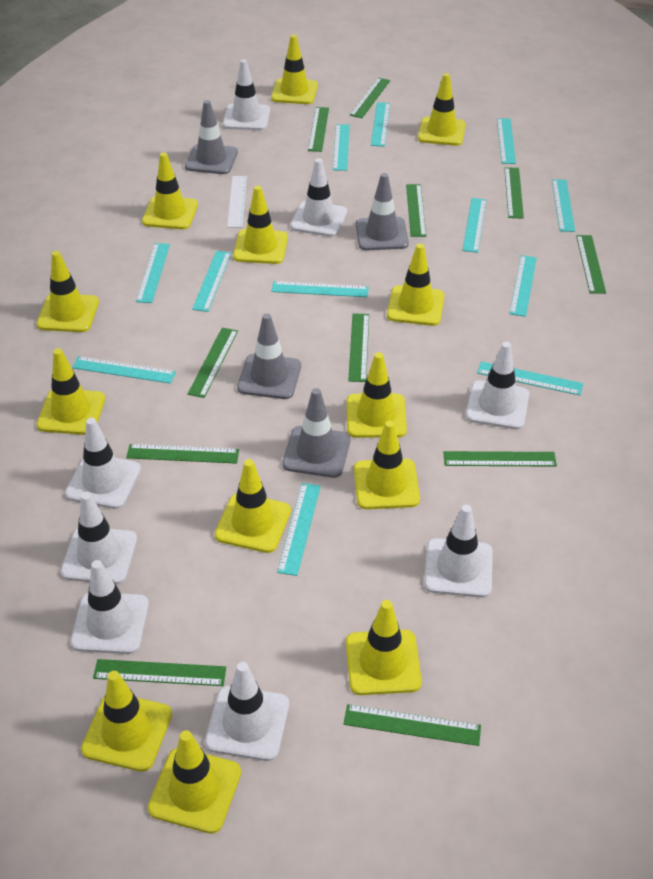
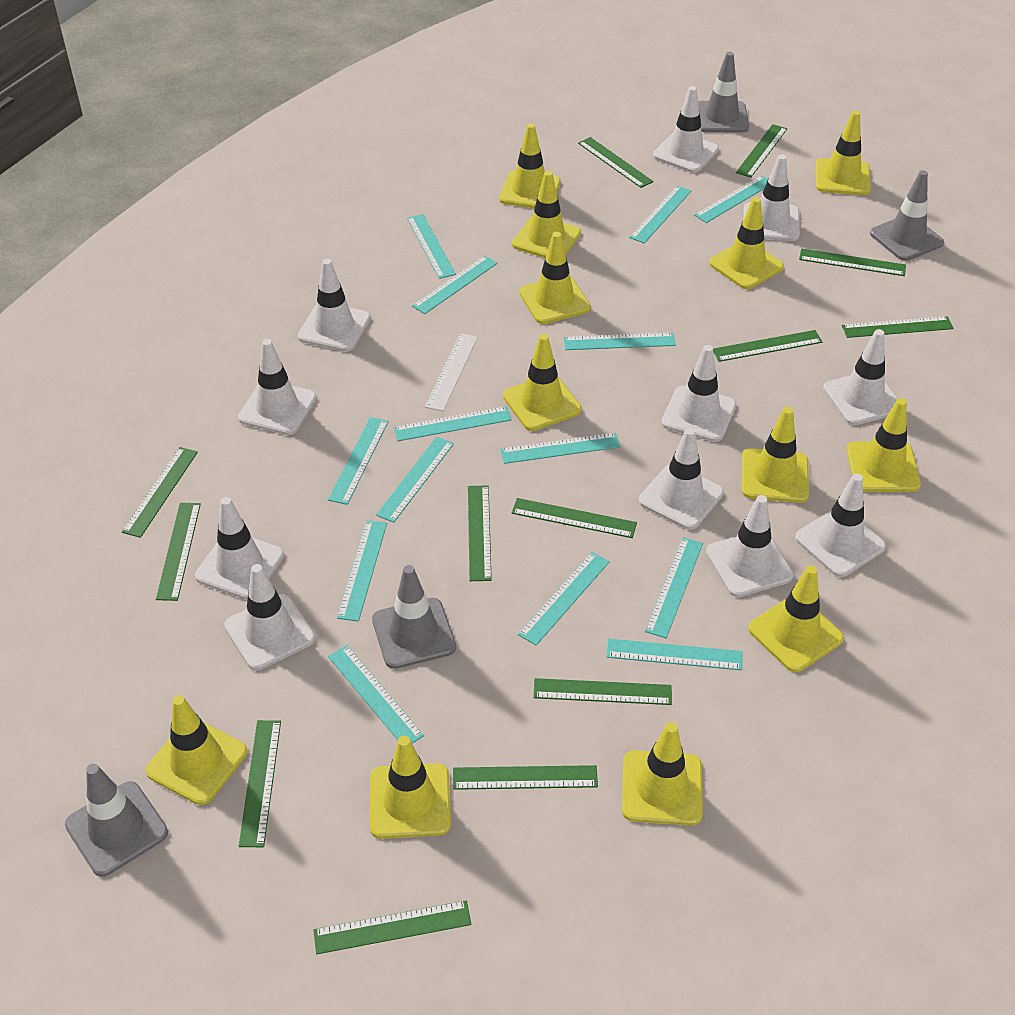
green ruler: [93,659,226,686] [126,444,239,464] [188,328,238,398] [308,107,329,152] [344,704,481,746] [348,313,369,382] [350,78,390,118] [406,184,426,237] [443,451,557,467] [504,167,524,219] [576,235,606,294] = 11 -> [122,447,198,538] [156,503,201,601] [239,720,281,847] [313,900,471,954] [453,765,598,790] [468,485,492,581] [512,498,637,538] [533,678,672,705] [578,137,654,188] [713,330,822,362] [736,124,787,178] [799,249,906,276] [842,316,953,338] = 13
turquoise ruler: [72,356,176,384] [136,243,170,303] [192,251,231,312] [272,281,369,297] [277,483,321,576] [333,124,350,171] [371,102,390,147] [462,198,486,253] [477,361,583,395] [497,118,516,164] [509,255,537,317] [552,179,575,232] = 12 -> [328,417,389,505] [328,645,424,744] [337,520,387,622] [376,437,454,523] [394,406,512,441] [407,214,456,279] [412,255,498,314] [500,433,620,464] [518,552,610,646] [564,333,676,350] [606,639,742,670] [629,186,691,243] [645,537,703,638] [694,175,768,223] = 14
white traffic cone: [61,492,137,584] [65,418,141,509] [70,560,149,654] [205,662,289,761] [223,59,270,130] [290,158,347,237] [424,505,493,598] [466,342,529,430] = 8 -> [195,497,284,600] [224,564,315,670] [238,339,317,435] [298,259,371,352] [639,428,724,530] [653,86,719,173] [661,345,736,442] [706,495,793,597] [743,155,800,241] [795,473,886,577] [823,329,898,425] = 11
yellow traffic cone: [36,251,99,332] [36,348,105,435] [81,671,172,772] [142,152,198,229] [148,730,241,834] [215,459,291,553] [233,186,288,264] [271,34,318,104] [346,600,422,695] [347,352,407,438] [354,420,420,509] [387,243,444,326] [418,73,466,146] = 13 -> [145,695,248,805] [370,736,451,839] [499,123,561,208] [503,334,582,431] [512,171,581,258] [519,232,591,324] [622,722,703,826] [709,197,784,289] [741,407,809,503] [748,565,844,672] [815,110,871,195] [846,398,921,492] = 12

